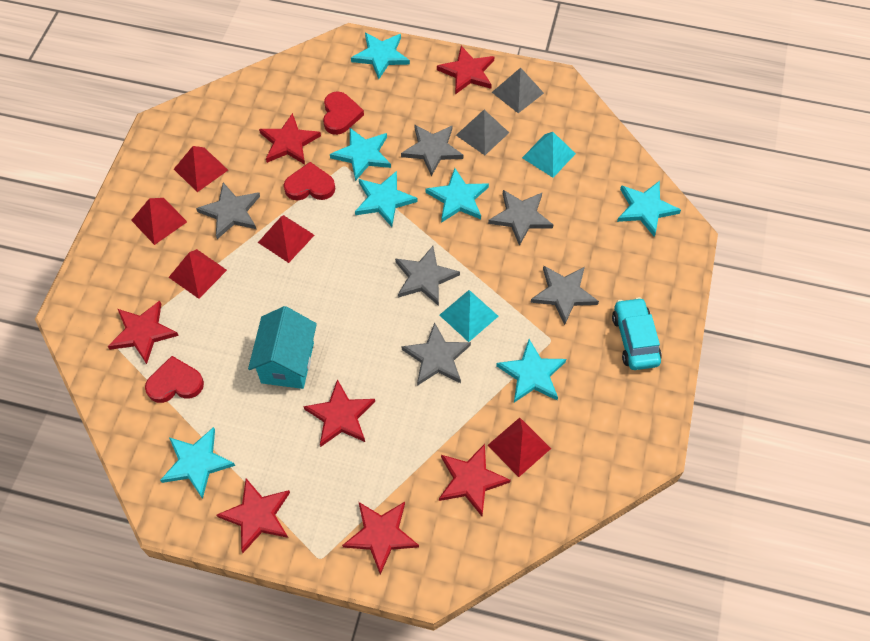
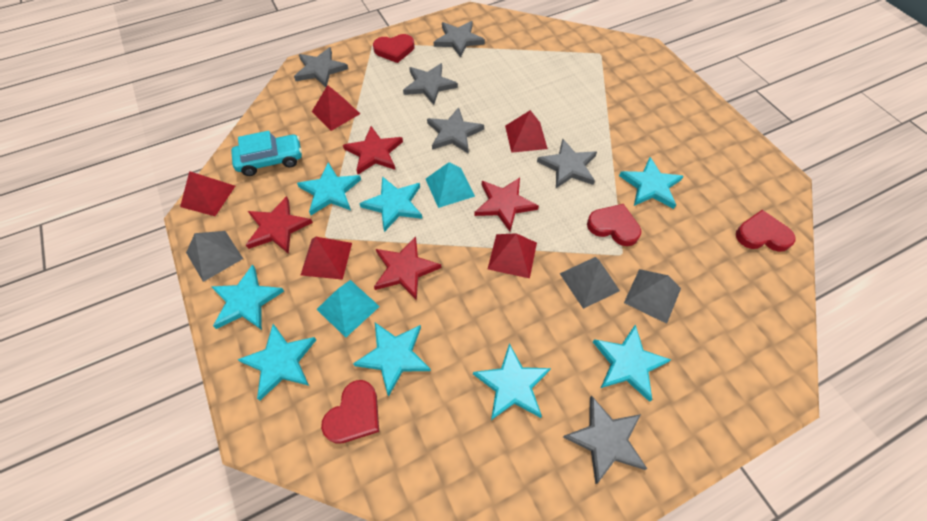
grey pyramid: [456,110,509,155] [492,68,544,113] = 2 -> [186,231,243,282] [559,257,620,309] [624,269,681,324] = 3
red heart: [145,356,204,403] [284,162,335,200] [323,91,364,135] = 3 -> [321,380,379,444] [373,34,415,63] [587,204,641,246] [736,210,796,252] = 4
red star: [108,301,179,364] [217,479,290,553] [259,113,321,164] [303,379,375,447] [342,502,419,575] [437,46,495,95] [439,444,511,516] = 7 -> [246,196,313,254] [343,126,403,174] [374,236,441,300] [474,177,539,232] = 4
turquoise house: [248,306,317,389] = 1 -> none = 0
turquoise star: [160,427,235,499] [330,128,391,181] [351,32,410,79] [355,171,418,227] [426,168,489,223] [496,339,566,402] [617,181,681,237] = 7 -> [211,265,284,330] [237,324,316,400] [297,162,361,215] [353,323,431,397] [359,176,422,232] [473,343,551,420] [593,324,671,402] [619,157,684,209] = 8

